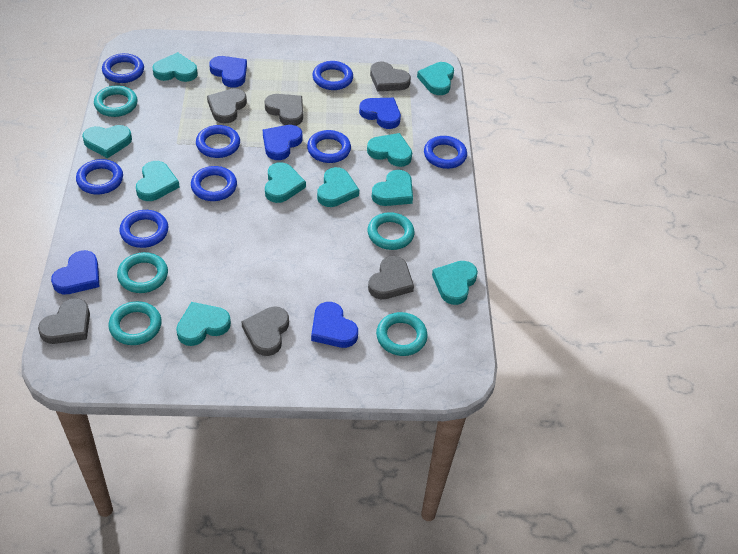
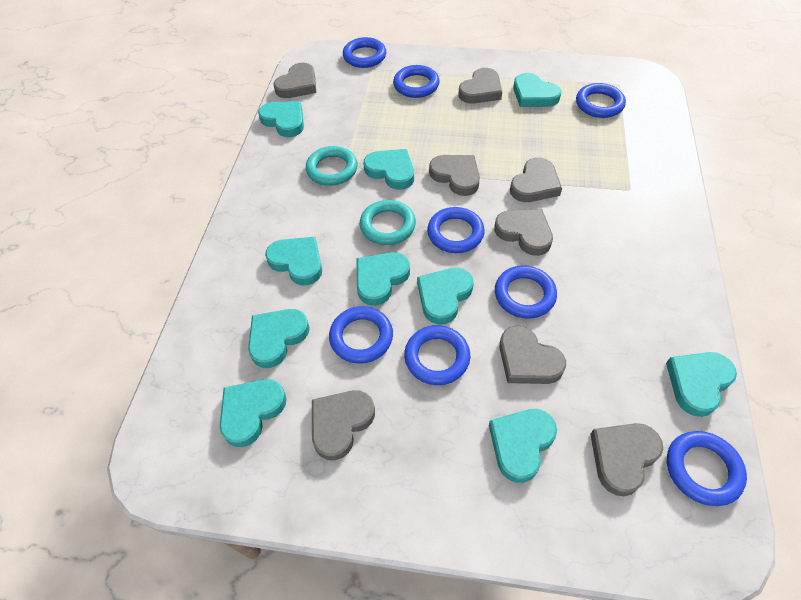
blue heart: [51,250,99,294] [209,56,247,88] [263,125,302,160] [311,302,358,348] [359,98,401,129] = 5 -> none = 0
grey heart: [38,298,90,344] [207,88,247,124] [241,306,289,356] [265,94,303,126] [368,256,414,299] [370,62,411,91] = 6 -> [273,63,316,98] [312,390,375,460] [429,155,480,196] [459,68,502,104] [494,209,553,256] [499,325,566,384] [510,157,562,202] [590,423,663,496] = 8
turquoise ring: [94,86,138,117] [108,301,162,345] [117,252,168,293] [368,212,415,250] [376,312,428,356] = 5 -> [306,146,358,186] [360,200,416,245] = 2

